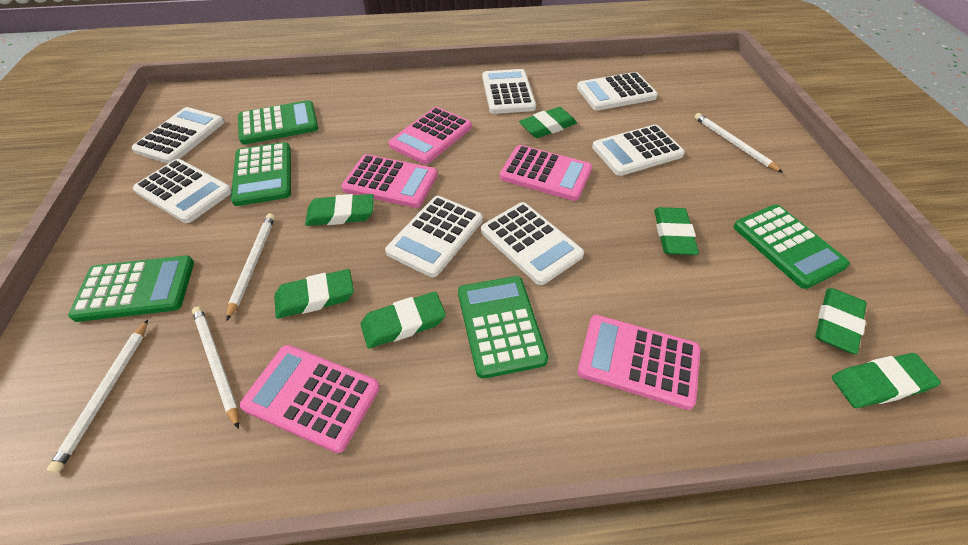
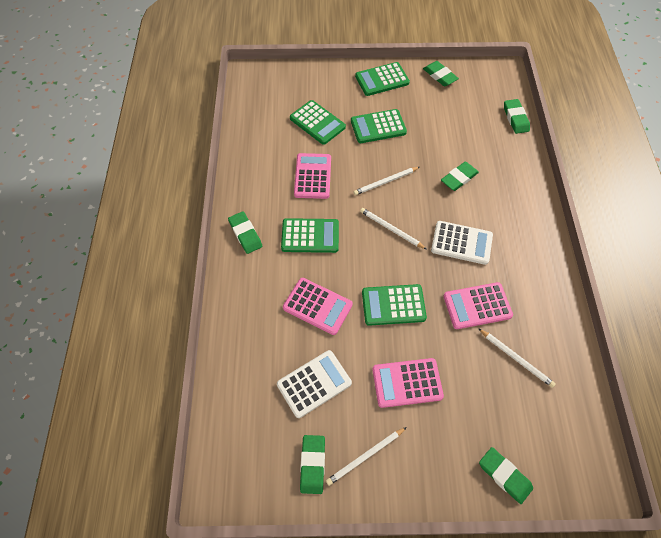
green eraser: [274,269,354,319] [305,194,374,226] [361,292,446,349] [519,107,577,138] [654,207,699,255] [815,288,867,354] [832,353,941,408] = 7 -> [228,211,262,254] [300,435,325,494] [423,61,459,86] [441,162,479,191] [479,447,533,504] [504,99,530,134] = 6
pink calculator: [240,345,380,453] [341,154,438,208] [389,107,472,164] [500,145,592,201] [577,315,701,410] = 5 -> [283,278,353,335] [294,153,331,199] [372,358,444,408] [443,282,513,329] = 4
white calculator: [132,107,224,164] [133,159,232,223] [385,196,483,277] [481,202,584,285] [482,69,536,114] [577,72,658,110] [592,125,685,176] = 7 -> [277,350,352,418] [431,221,493,265] = 2

